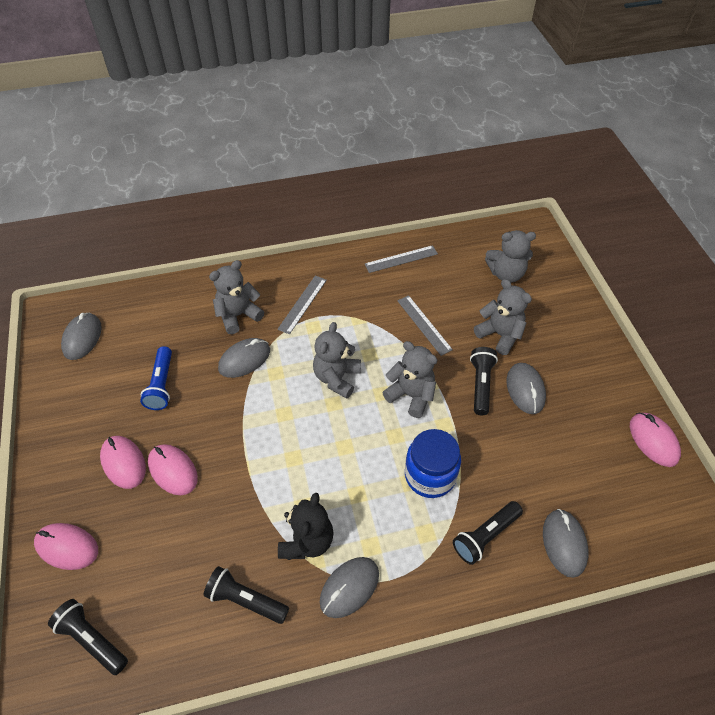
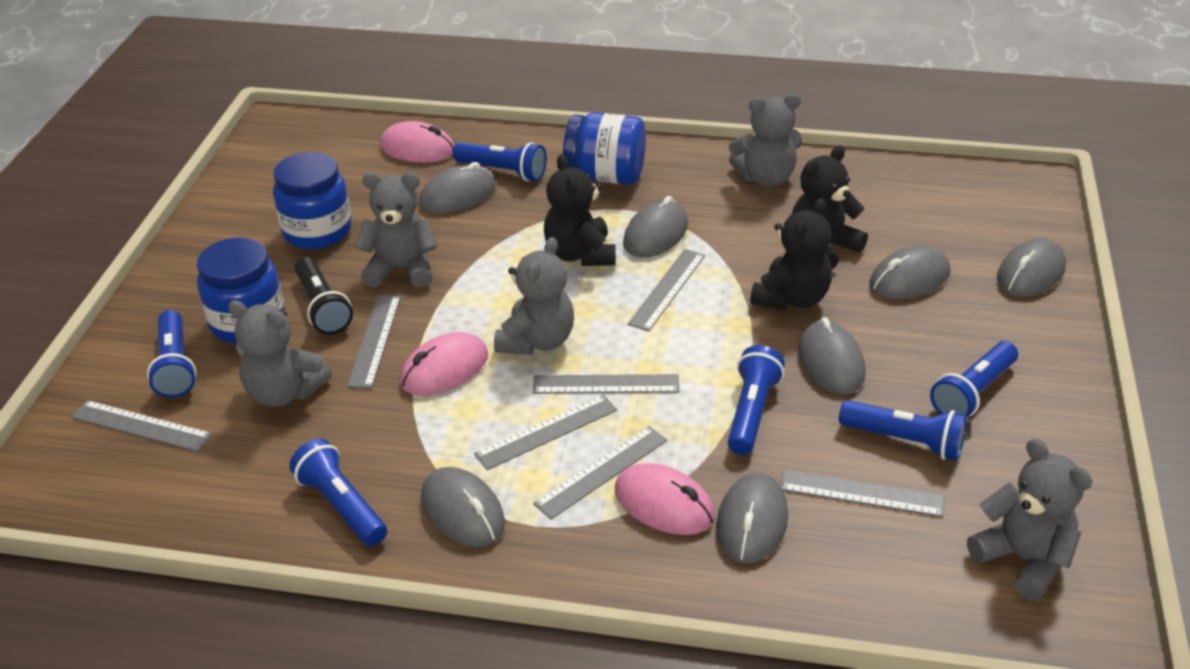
black flashlight: [48,599,128,675] [204,566,289,624] [453,501,523,565] [470,347,498,415] = 4 -> [294,257,353,334] = 1
black teddy bear: [278,493,334,560] = 1 -> [544,154,616,266] [750,198,832,311] [792,145,868,269] = 3
blue flashlight: [140,346,172,410] = 1 -> [147,310,197,398] [289,439,387,546] [452,142,547,181] [728,345,785,455] [839,400,967,461] [930,341,1018,417] = 6
blue jar: [405,429,461,498] = 1 -> [197,237,285,343] [273,152,352,249] [563,112,646,185] = 3
grey mouse: [61,313,102,360] [218,338,270,378] [320,557,379,618] [507,363,546,414] [543,509,588,578] = 5 -> [419,162,496,214] [421,467,505,547] [623,196,688,258] [716,473,788,563] [798,317,866,394] [869,246,950,300] [997,238,1066,297] = 7
grey ruler: [277,276,327,335] [365,245,438,273] [397,295,453,356] = 3 -> [71,400,212,452] [347,295,401,388] [474,395,617,470] [533,374,680,394] [533,426,667,519] [627,249,705,332] [780,469,945,517] = 7
pink mouse: [34,523,98,570] [100,436,146,489] [148,444,198,495] [630,413,681,467] = 4 -> [380,121,454,163] [400,332,488,396] [615,463,715,535] = 3

